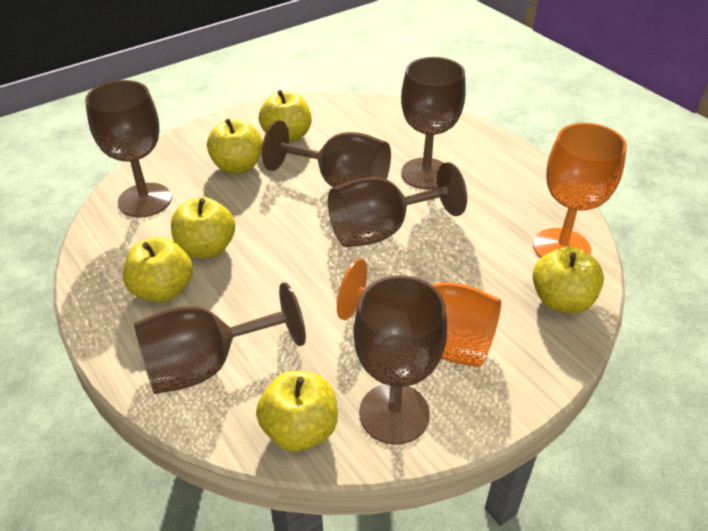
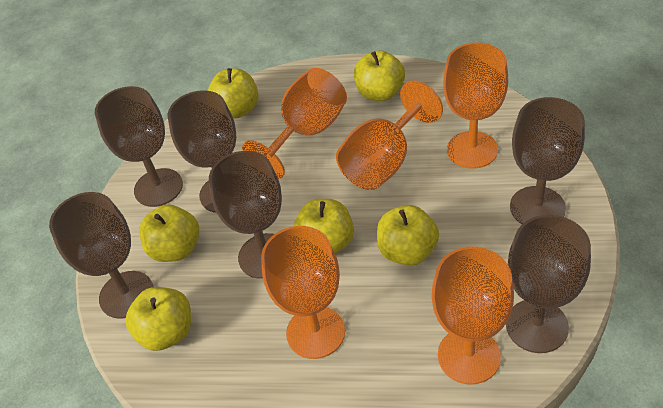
orange goblet: [337,259,501,367] [533,123,627,258] = 2 -> [242,68,347,179] [261,226,345,359] [336,81,443,190] [432,246,514,385] [443,43,508,169] = 5

